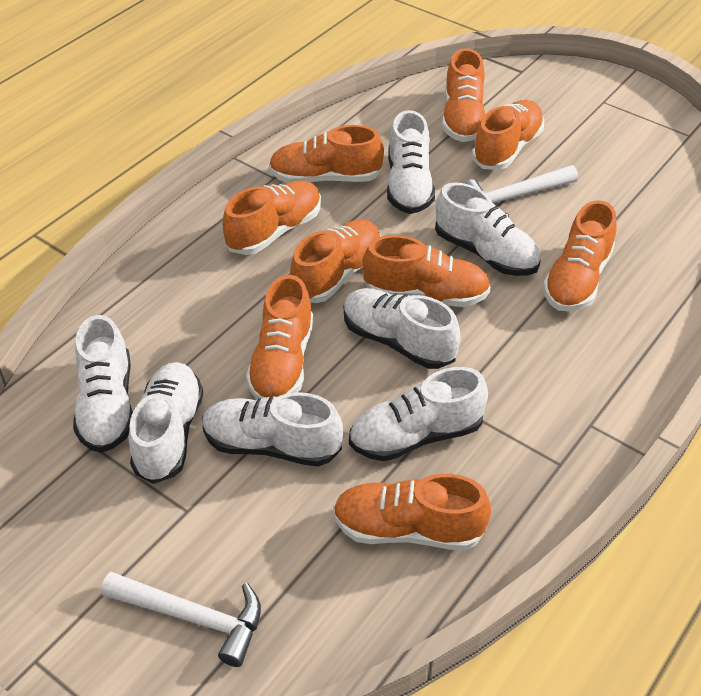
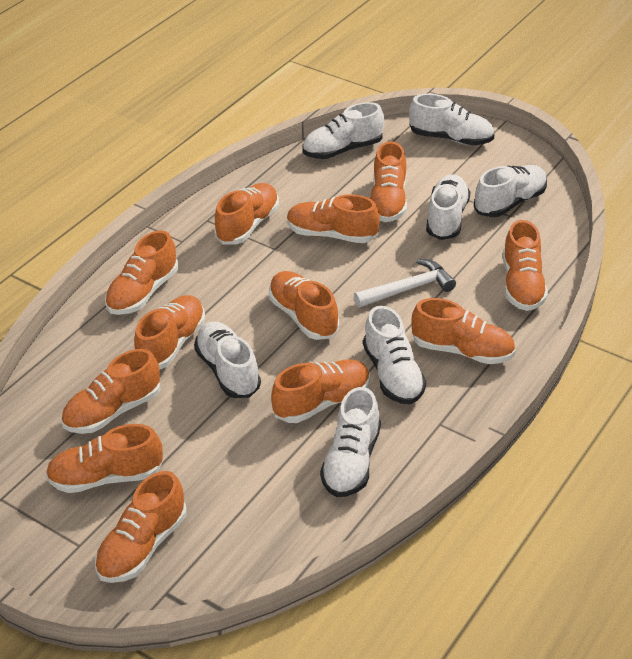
orange shoe: [222,180,321,255] [246,275,314,399] [269,125,384,183] [290,219,381,303] [333,474,491,550] [362,235,491,307] [442,48,485,142] [472,100,544,170] [543,200,617,311] = 9 -> [46,424,163,493] [61,349,160,434] [95,471,187,583] [105,230,178,315] [134,295,205,369] [214,183,279,244] [269,271,339,340] [271,359,370,423] [287,194,380,243] [370,141,407,222] [411,298,515,364] [503,220,548,311] = 12
white hammer: [101,572,261,667] [464,165,578,217] = 2 -> [354,259,456,308] = 1

